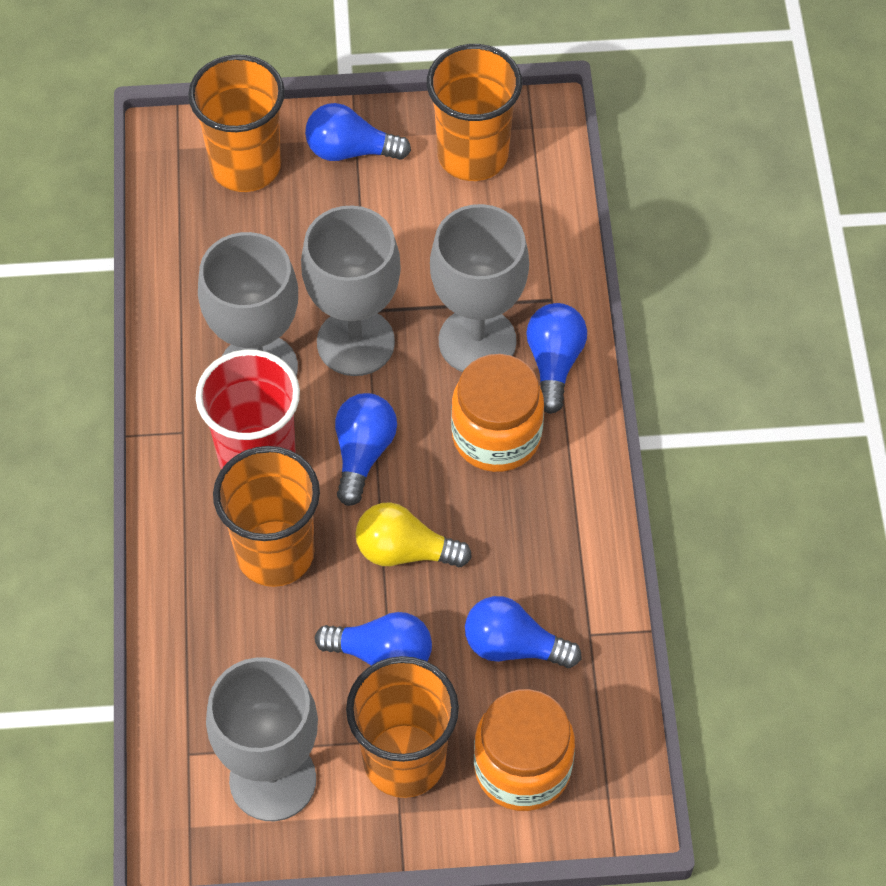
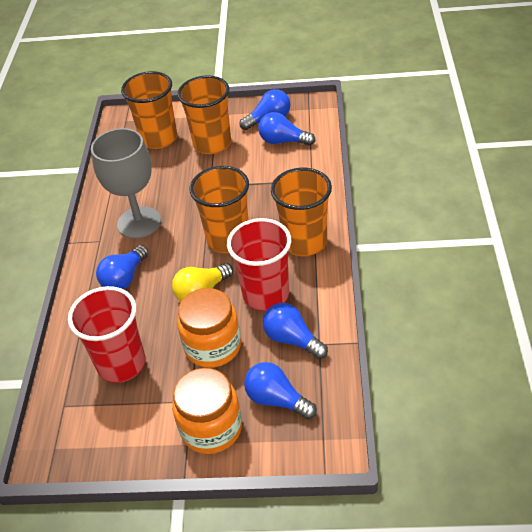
grey goblet: [198,232,298,376] [206,657,318,821] [301,205,401,376] [430,204,529,372] = 4 -> [91,128,161,239] = 1
red cup: [196,349,300,469] = 1 -> [68,286,145,383] [227,218,291,311] = 2

